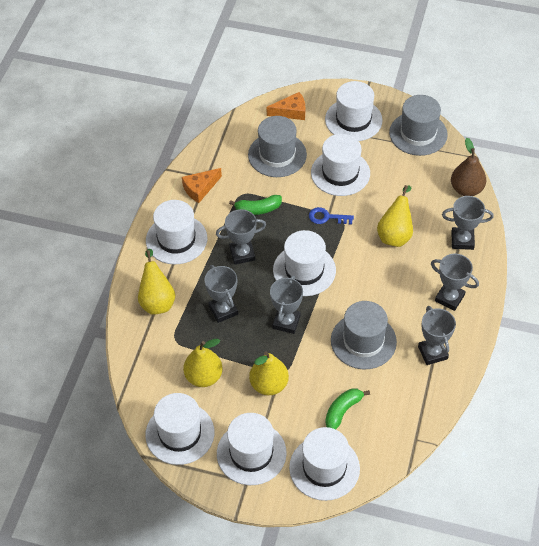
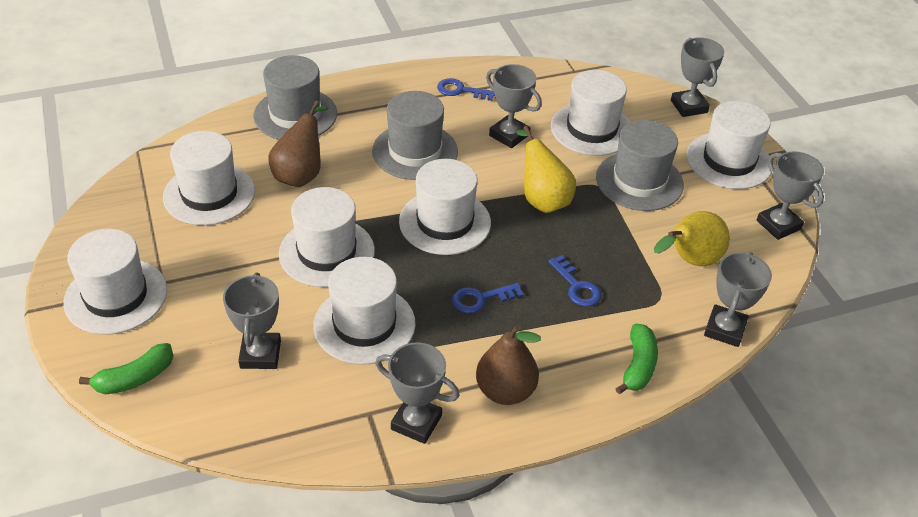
blue key: [309,207,354,225] = 1 -> [437,78,495,101] [452,283,524,313] [548,255,601,307] = 3
brown pear: [451,138,486,196] = 1 -> [269,101,329,187] [476,324,541,405] = 2
orange cheese: [182,168,222,203] [267,92,305,120] = 2 -> none = 0
yellow pear: [138,249,175,315] [183,339,223,387] [249,352,289,395] [377,185,413,247] = 4 -> [517,126,576,213] [654,211,730,266] = 2

